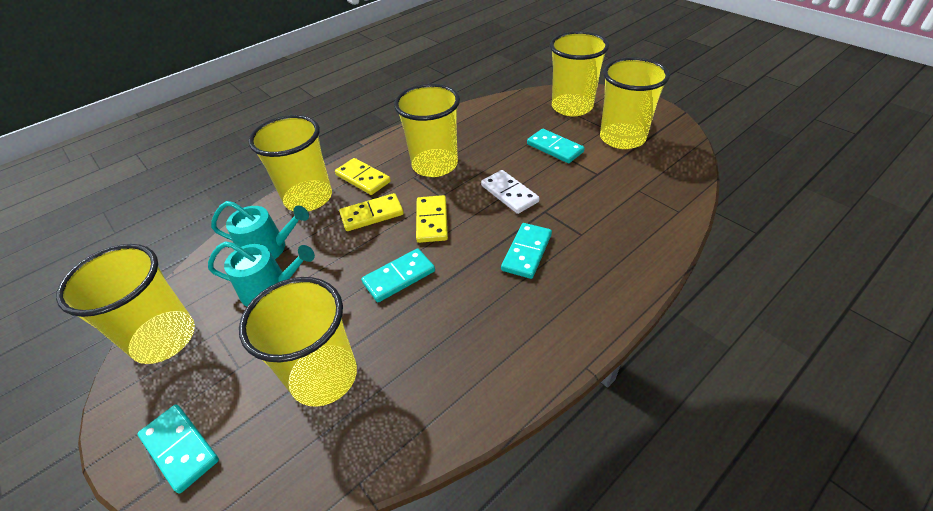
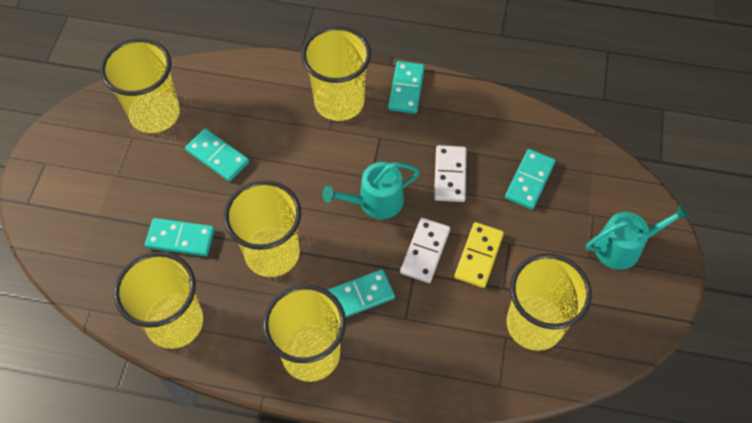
turquoise domino: [137,404,219,494] [361,248,435,302] [501,223,552,279] [527,129,585,163] = 4 -> [145,218,215,256] [185,129,249,182] [327,269,395,317] [388,61,425,114] [505,149,556,209] = 5
white domino: [481,170,539,214] = 1 -> [400,218,450,283] [434,145,466,202] = 2
yellow domino: [335,158,391,195] [339,193,404,231] [416,195,448,243] = 3 -> [454,222,504,288] = 1

